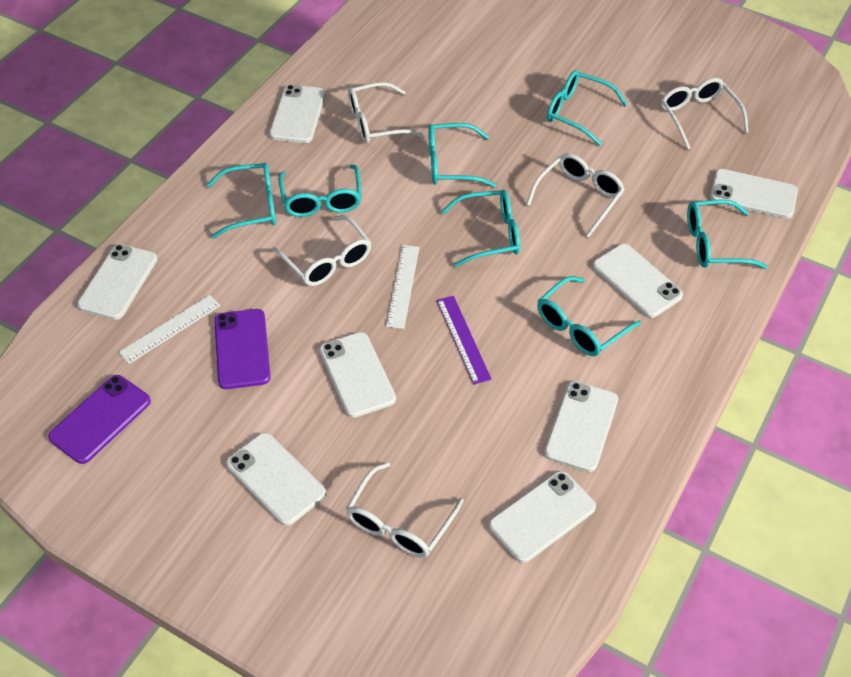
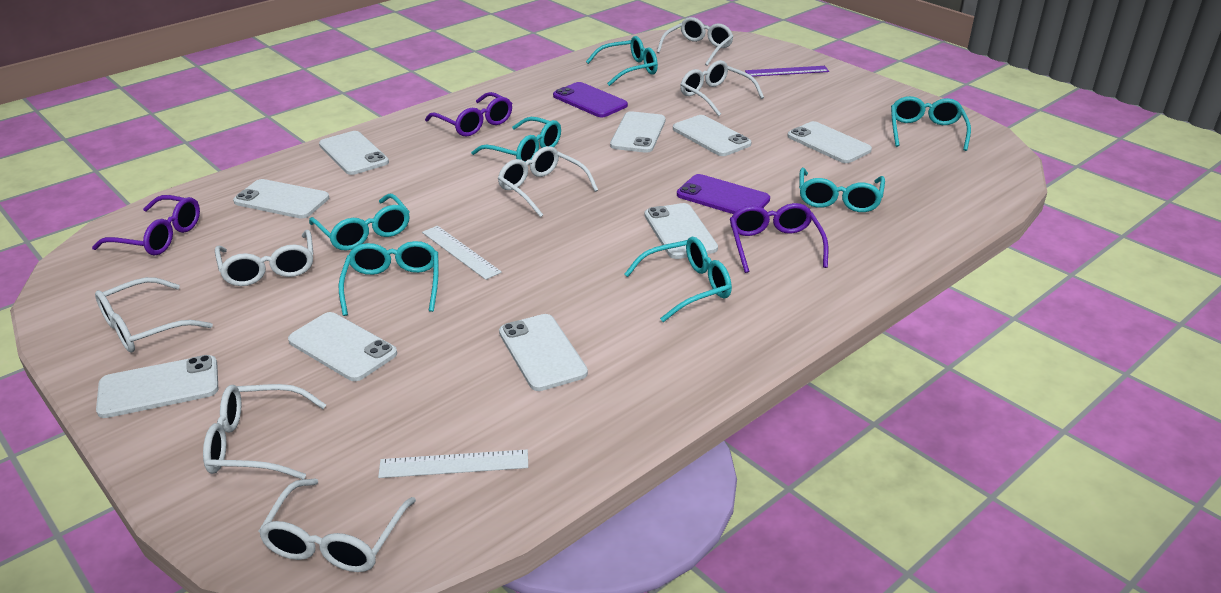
purple glasses: none = 0 -> [92,195,200,256] [425,92,512,136] [730,203,828,273] = 3
white glasses: [272,215,372,286] [346,462,464,558] [348,82,425,144] [526,153,625,237] [661,78,749,150] = 5 -> [95,277,213,353] [203,384,326,479] [215,230,313,286] [258,479,416,572] [498,146,598,217] [657,17,734,66] [680,60,764,116] = 7
white phone: [77,244,158,320] [226,433,326,526] [269,85,326,143] [320,332,396,418] [489,471,596,563] [544,381,618,472] [592,244,683,318] [710,169,798,219] = 8 -> [96,355,218,418] [233,179,329,219] [288,312,397,381] [319,131,389,175] [499,314,588,391] [610,111,666,153] [645,203,718,259] [673,115,751,156] [787,121,872,163] = 9

